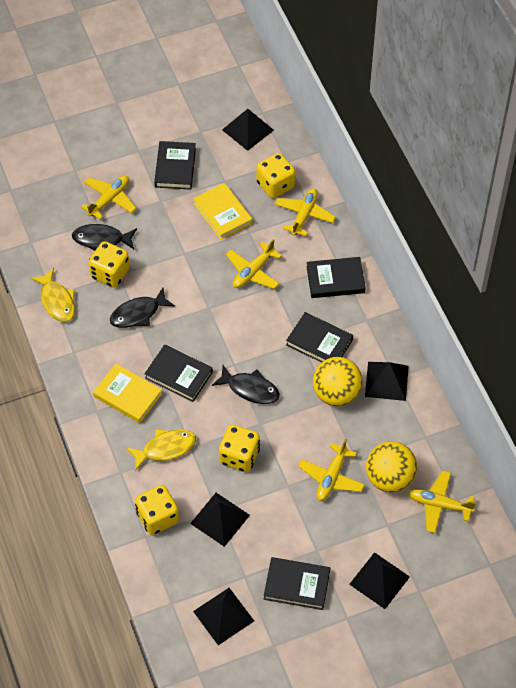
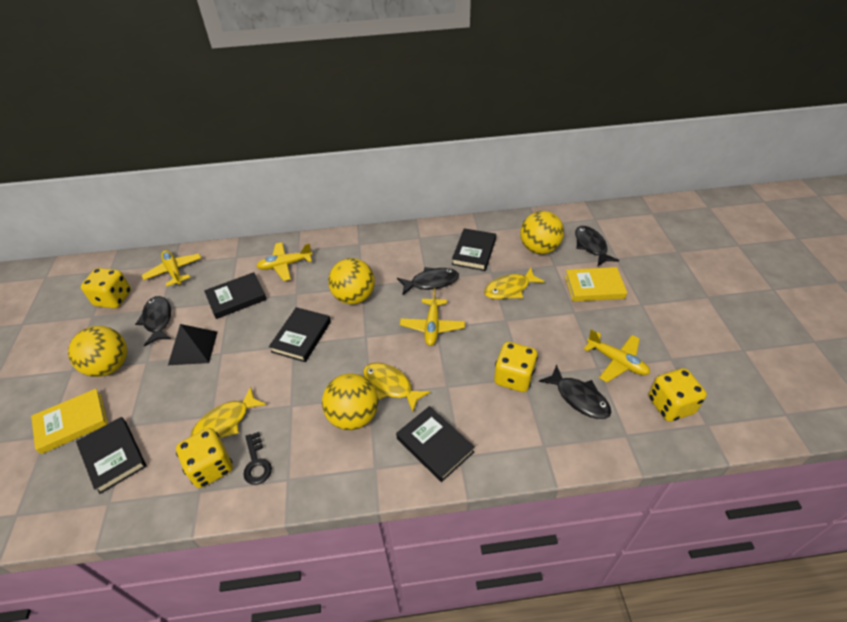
black fish: [72,224,137,251] [110,288,175,328] [212,365,280,404] = 3 -> [135,296,171,347] [397,267,459,296] [539,365,612,419] [575,226,619,266] = 4
black key: none = 0 -> [243,432,272,485] = 1
black pyramid: [190,493,250,547] [193,588,254,645] [222,109,274,151] [349,552,410,609] [365,362,409,401] = 5 -> [168,324,218,365] = 1
yellow ball: [313,357,363,406] [366,441,417,493] = 2 -> [68,326,127,377] [322,373,378,430] [328,258,375,304] [520,211,564,254] = 4
yellow fish: [30,268,75,322] [126,429,196,471] = 2 -> [190,387,266,438] [363,363,430,412] [484,267,545,299] = 3
yellow plane: [81,176,136,219] [226,239,282,289] [275,188,336,236] [298,439,365,501] [409,471,476,533] = 5 -> [141,250,201,287] [256,242,313,281] [400,288,465,346] [584,329,650,382] = 4

